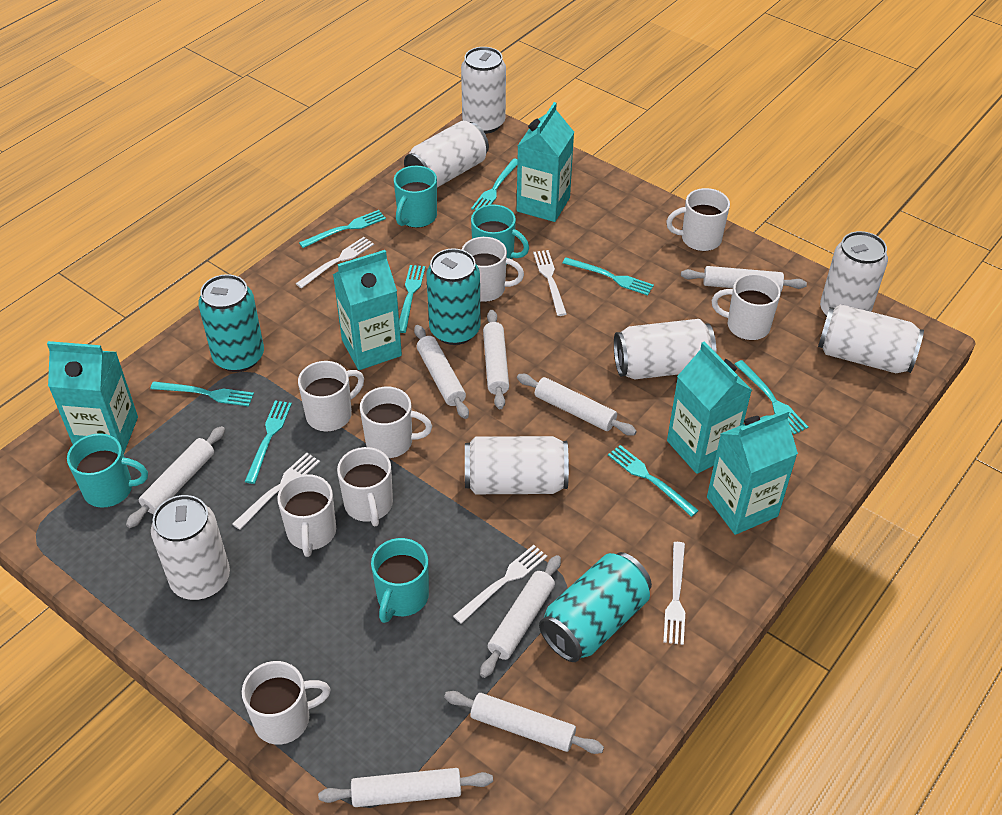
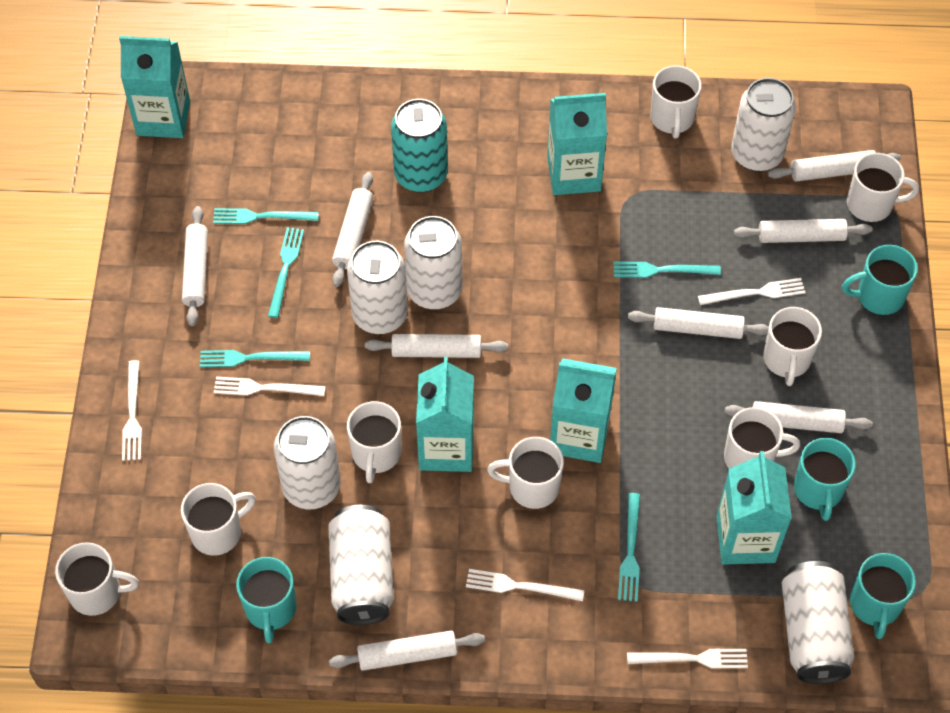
turquoise can: [198,274,264,372] [426,248,481,345] [539,552,652,662] = 3 -> [391,99,448,193] = 1
turquoise fork: [150,381,254,406] [245,400,292,484] [299,210,386,248] [399,265,425,333] [471,158,518,210] [563,257,654,296] [608,445,699,517] [735,360,808,434] = 8 -> [200,350,310,367] [213,208,319,224] [268,227,304,318] [613,261,721,278] [618,493,640,602] = 5
white can: [151,495,230,600] [404,121,489,188] [461,47,506,134] [465,436,569,494] [614,319,716,380] [818,304,924,373] [820,231,888,317] = 7 -> [274,416,341,509] [328,505,394,625] [347,241,408,334] [404,216,462,309] [731,78,796,172] [782,561,854,684] = 6

